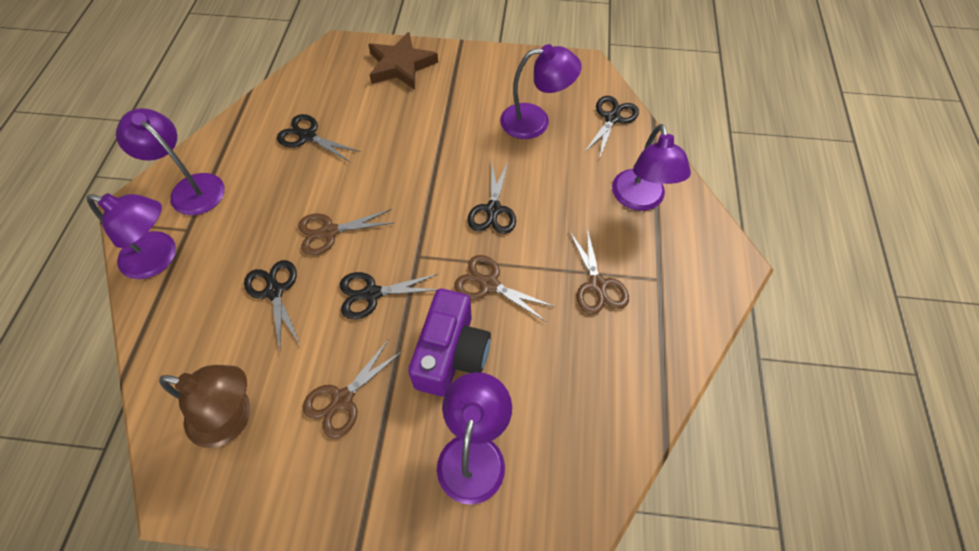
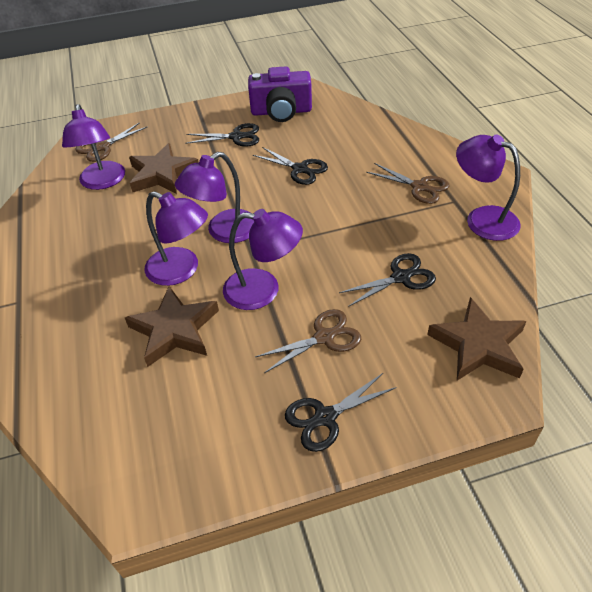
black scissors: [244,260,301,351] [277,114,361,163] [340,272,438,319] [467,160,516,234] [584,96,639,159] = 5 -> [185,123,259,147] [253,147,328,185] [285,372,397,452] [339,253,436,307] = 4
brown lamp: [159,365,250,448] = 1 -> none = 0
brown scissors: [298,209,393,255] [303,339,403,438] [454,255,555,322] [569,228,629,314] = 4 -> [76,122,148,162] [255,309,361,373] [366,163,449,204] = 3
brown star: [368,32,438,90] = 1 -> [125,286,219,367] [129,143,199,194] [427,297,526,381] = 3

